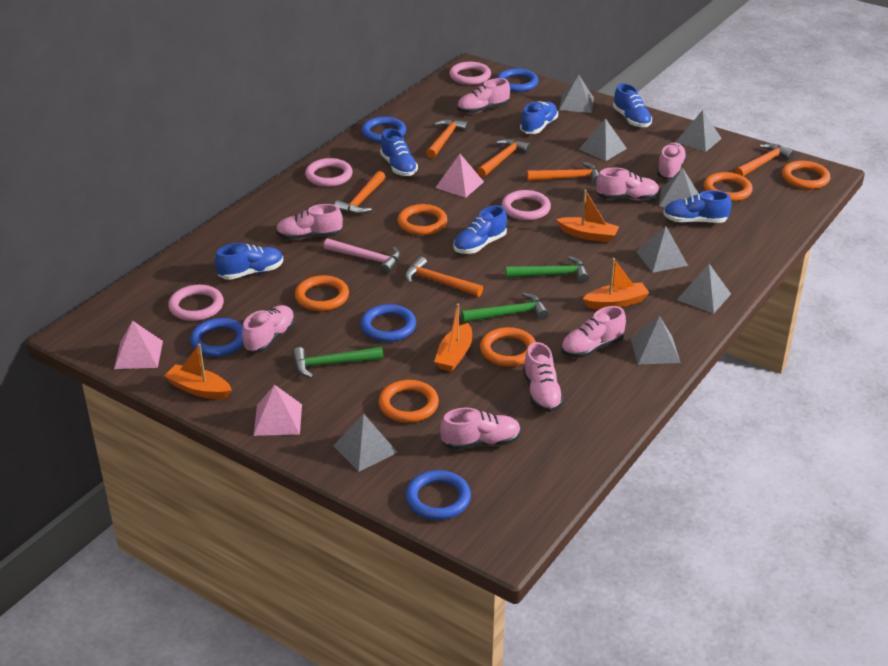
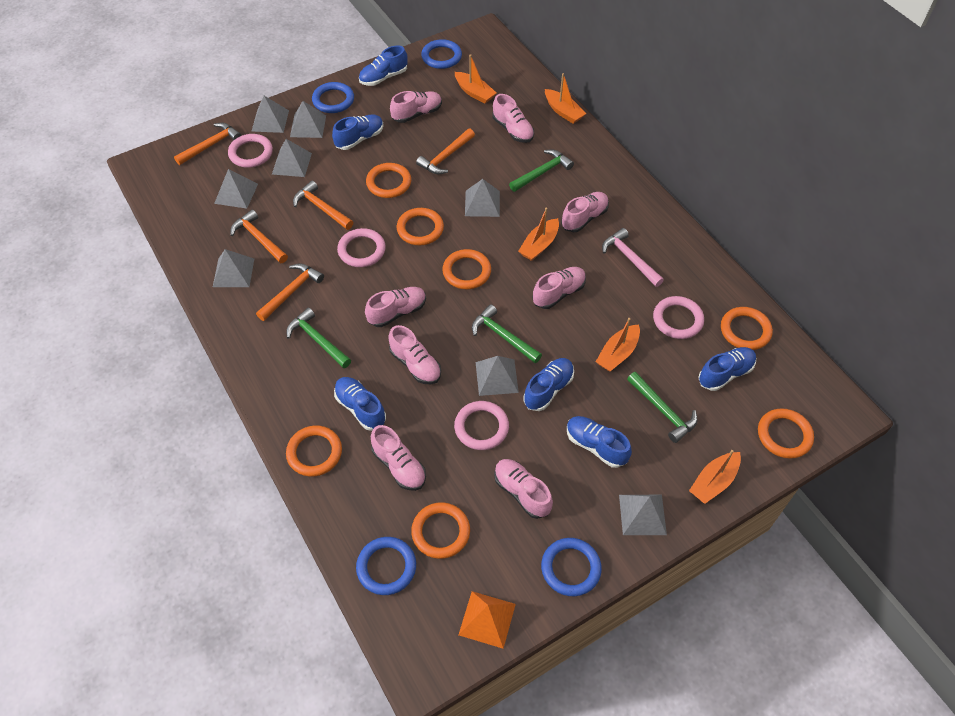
blue ring: [190,318,243,357] [360,304,416,342] [361,117,406,143] [405,470,471,520] [497,68,539,92] = 5 -> [312,82,354,113] [356,537,416,595] [421,39,462,69] [541,538,602,596] = 4
green hammer: [292,347,383,378] [461,292,549,323] [505,256,589,283] = 3 -> [286,308,351,368] [472,304,542,363] [509,150,574,192] [627,372,698,443] = 4
orange boat: [164,344,232,399] [434,304,472,372] [556,190,619,242] [583,258,649,309] = 4 -> [455,54,496,104] [518,208,559,261] [545,73,586,124] [596,318,640,372] [689,450,741,504] = 5
orange hammer: [334,171,385,215] [405,257,483,297] [426,119,469,158] [477,139,531,177] [527,162,599,184] [735,143,794,176] = 6 -> [174,123,242,165] [230,209,288,263] [256,263,324,321] [293,181,353,230] [416,128,475,174] = 5
orange pyramid: none = 0 -> [459,591,516,649] = 1
orange ring: [295,275,349,311] [379,380,439,423] [397,204,447,235] [480,327,536,367] [704,172,753,201] [782,161,830,189] = 6 -> [286,426,342,477] [366,163,411,198] [397,208,444,245] [411,502,470,559] [442,249,491,289] [721,307,773,350] [758,408,814,459] = 7
pink pyramid: [114,321,163,369] [253,385,302,436] [435,154,484,198] = 3 -> none = 0

